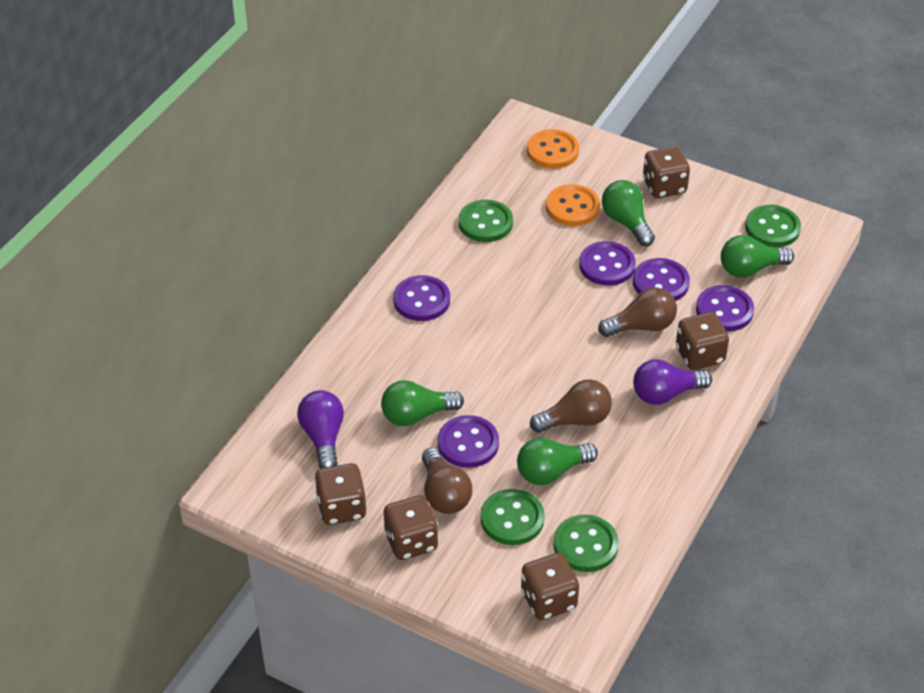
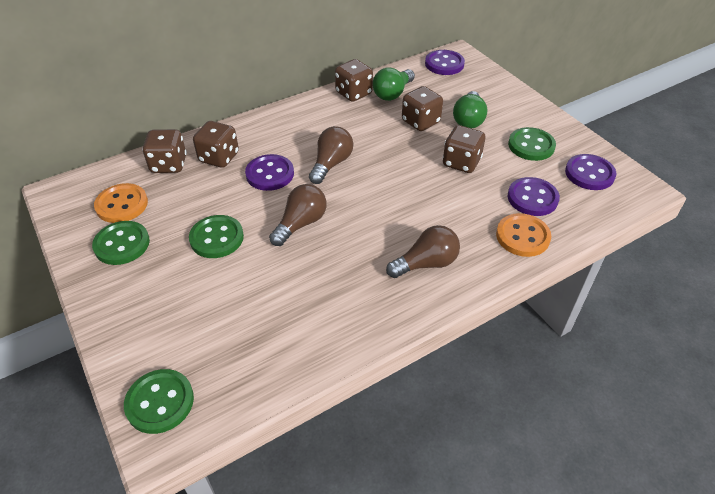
green light bulb: [381,380,464,426] [517,438,598,485] [602,180,655,246] [721,235,794,278] = 4 -> [373,68,415,101] [453,91,487,128] = 2
purple button: [393,275,450,321] [438,415,499,468] [579,241,635,286] [633,258,690,301] [696,285,754,332] = 5 -> [245,154,294,191] [425,50,465,75] [507,177,560,216] [565,154,616,190] = 4
purple light bulb: [297,390,344,469] [633,359,712,405] = 2 -> none = 0

